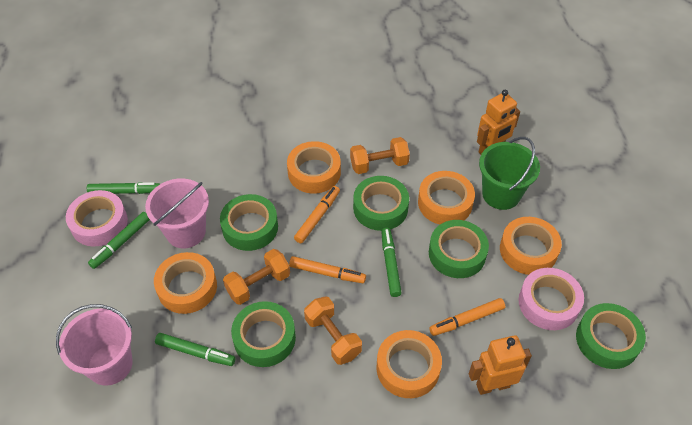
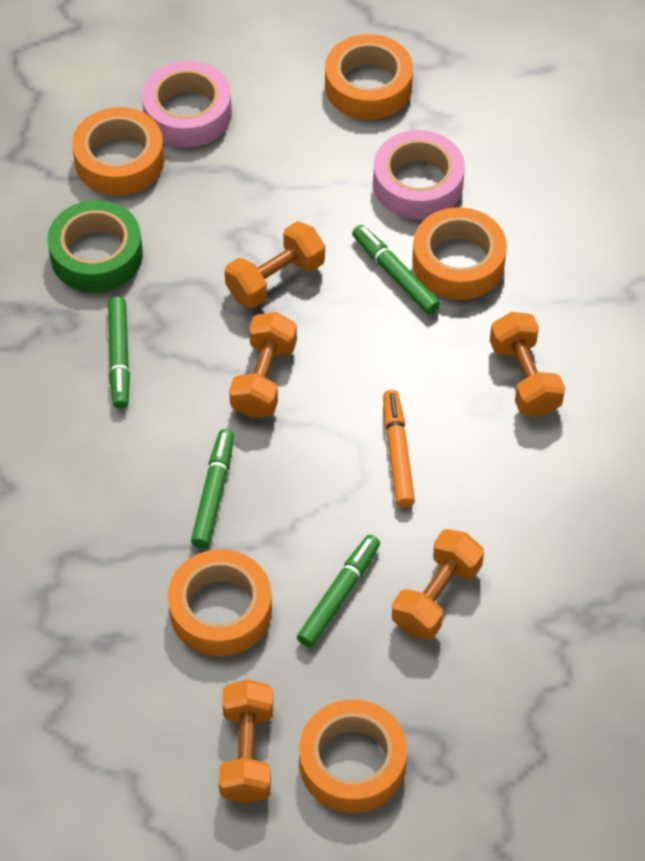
green bucket: [479,137,540,210] = 1 -> none = 0
green tape: [220,194,278,251] [231,301,296,367] [353,176,409,231] [429,220,489,278] [576,303,646,369] = 5 -> [48,200,143,293] = 1
orange dumbbell: [223,249,290,305] [304,296,362,365] [350,137,410,174] = 3 -> [219,679,273,803] [225,221,325,308] [229,312,297,418] [392,529,484,640] [490,312,565,416] = 5
orange marker: [289,256,366,283] [294,186,340,243] [429,298,505,336] = 3 -> [383,390,415,507] = 1
orange robot: [469,335,532,395] [477,90,520,154] = 2 -> none = 0
pink bucket: [56,304,133,386] [145,178,209,248] = 2 -> none = 0

